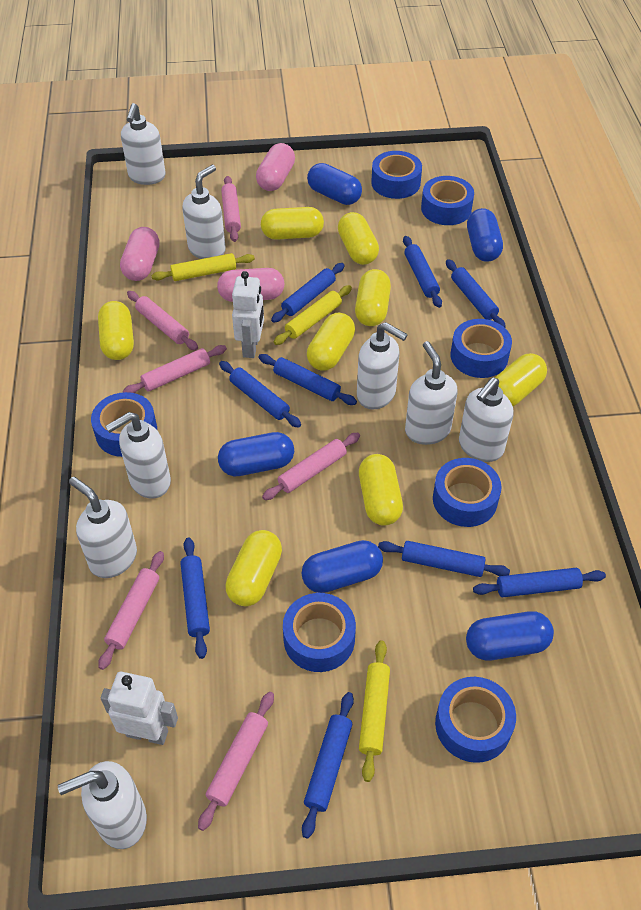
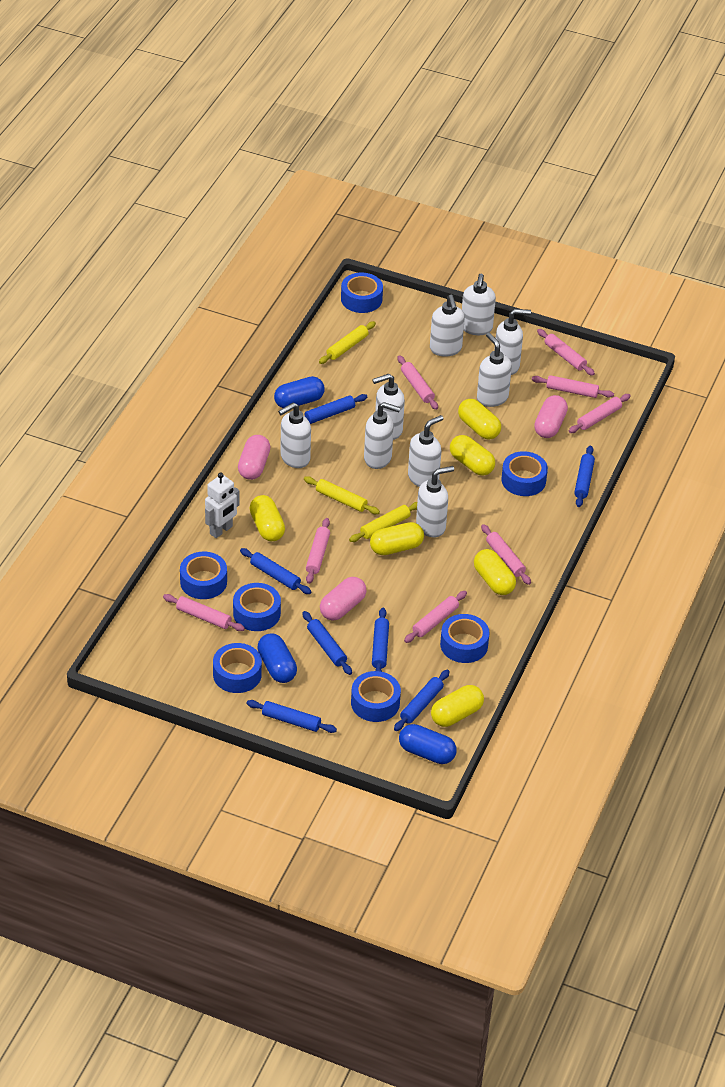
blue capsule: [218,432,294,476] [301,540,383,593] [307,163,362,205] [466,611,554,660] [467,208,503,262] = 5 -> [257,633,297,683] [274,376,325,408] [399,724,457,764] = 3
blue rolling pin: [180,538,210,659] [219,361,301,428] [258,354,357,405] [271,263,345,323] [302,692,354,839] [378,541,510,577] [403,236,442,308] [446,259,506,327] [473,568,606,597] = 9 -> [240,548,312,594] [247,700,337,733] [302,611,352,675] [305,394,367,424] [372,608,389,672] [394,670,450,731] [574,446,595,507] = 7
pink rolling pin: [98,551,164,670] [123,345,227,393] [127,291,198,351] [198,692,274,831] [221,176,241,242] [262,433,360,500] = 6 -> [163,594,245,631] [306,518,330,584] [398,355,438,410] [404,591,467,643] [481,524,531,585] [532,375,614,398] [537,329,595,376] [569,394,630,433] = 8
white robot: [100,672,178,745] [232,271,264,358] = 2 -> [205,472,240,538] = 1
white soap dispenser: [58,761,147,849] [69,477,137,578] [105,412,171,499] [121,103,166,185] [182,165,226,259] [357,322,408,409] [405,341,457,445] [459,377,514,462] = 8 -> [278,402,311,468] [364,402,401,469] [372,374,405,440] [408,415,443,487] [416,466,454,537] [430,295,465,357] [462,274,496,335] [477,333,512,407] [494,309,531,375] = 9
yellow capsule: [98,301,134,360] [225,530,282,607] [261,207,324,240] [307,313,355,371] [338,212,379,265] [355,269,391,326] [359,454,403,526] [495,353,547,406] = 8 -> [250,495,285,541] [370,522,424,555] [431,685,484,727] [450,435,495,476] [458,399,501,440] [474,549,516,595] = 6

